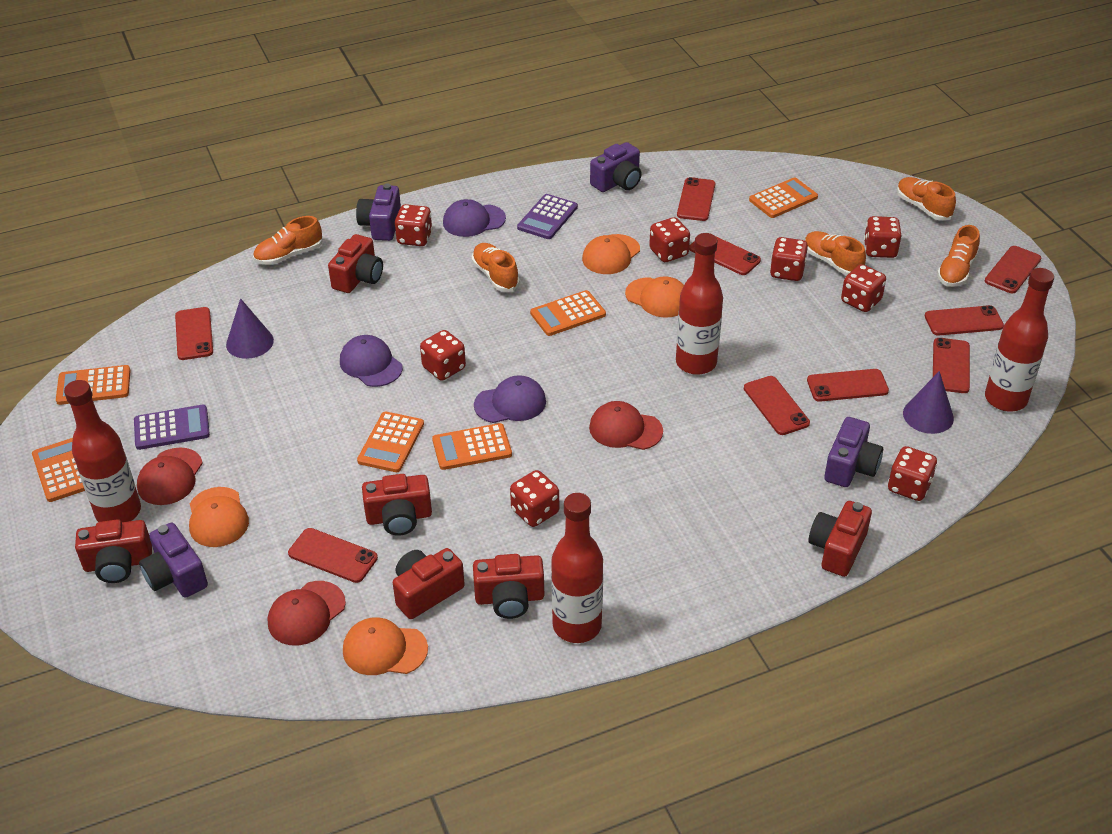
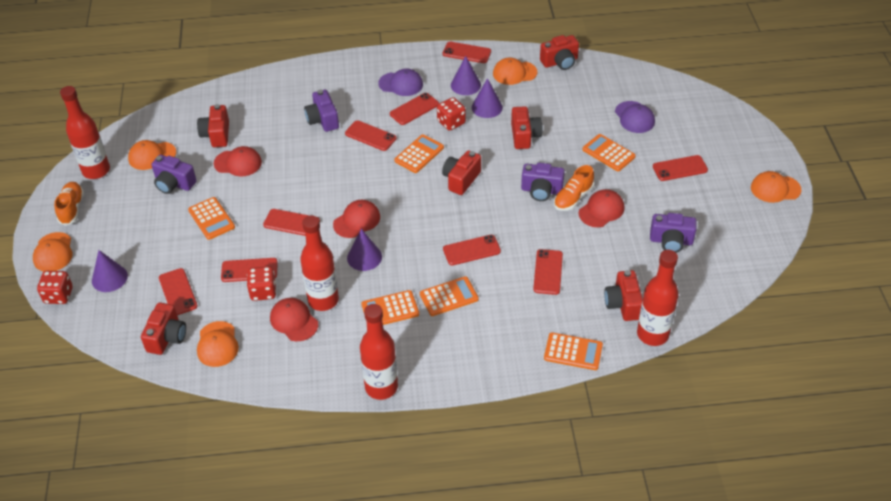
orange cap: [189,487,249,547] [343,617,428,675] [582,234,640,274] [625,276,684,318] = 4 -> [33,232,73,272] [128,140,176,170] [197,321,239,367] [493,58,537,85] [751,171,802,203] = 5
orange shoe: [253,216,322,265] [472,243,520,292] [805,231,866,276] [897,177,956,221] [937,225,980,287] = 5 -> [54,182,84,226] [554,165,594,211] = 2
purple calculator: [134,405,210,450] [517,194,578,239] = 2 -> none = 0
purple cap: [340,335,403,387] [443,199,506,237] [474,375,546,423] = 3 -> [378,69,423,96] [615,101,655,133] = 2
purple cone: [226,298,274,359] [903,371,954,434] = 2 -> [92,250,128,292] [347,229,382,271] [451,56,481,95] [472,78,503,118] = 4
red cap: [137,447,203,505] [268,581,346,646] [589,401,663,450] = 3 -> [214,146,262,176] [270,298,318,341] [333,200,380,238] [579,189,624,227] = 4
red dice: [395,204,432,246] [420,330,466,381] [510,470,559,527] [649,217,690,262] [770,237,808,281] [841,264,886,312] [864,216,902,258] [888,446,937,501] = 8 -> [37,271,73,304] [247,266,276,301] [437,97,466,131] = 3

